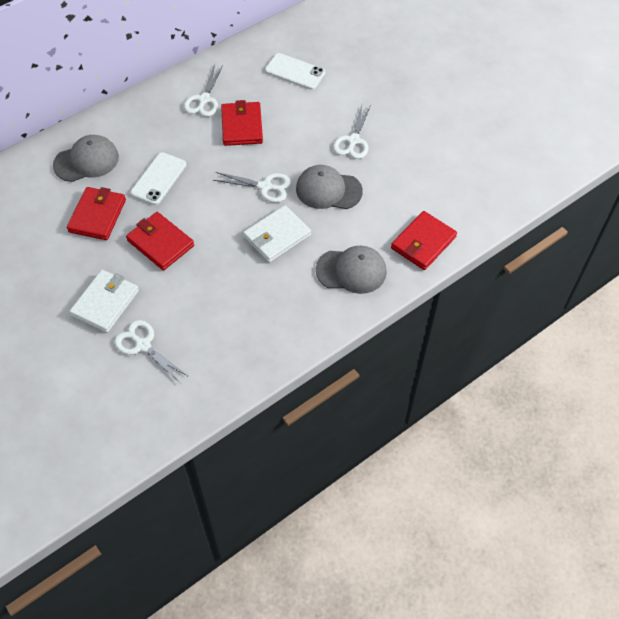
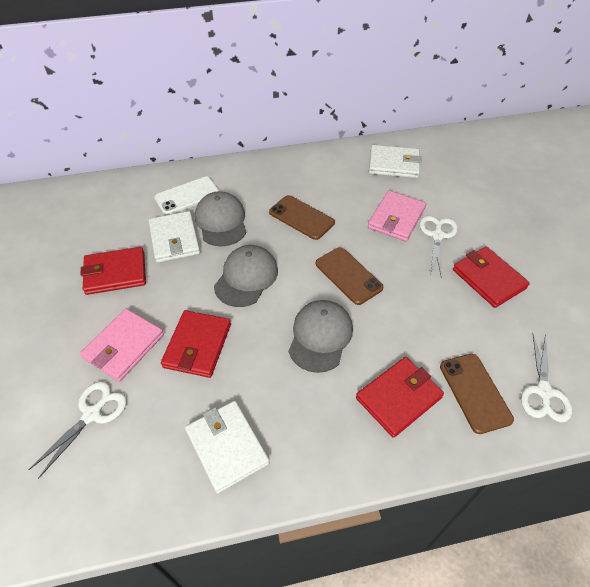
brown phone: none = 0 -> [269,195,335,240] [316,247,383,305] [440,354,514,434] = 3
pink wallet: none = 0 -> [80,309,164,382] [368,191,426,242] = 2
white phone: [130,152,186,205] [265,53,325,90] = 2 -> [154,177,219,215] = 1
white scissors: [114,320,189,384] [184,64,223,117] [213,172,291,203] [333,105,371,159] = 4 -> [28,382,127,478] [420,216,458,278] [521,334,572,422] = 3
white wallet: [69,270,139,333] [243,205,311,263] = 2 -> [148,211,200,263] [185,401,269,493] [369,145,422,178] = 3

